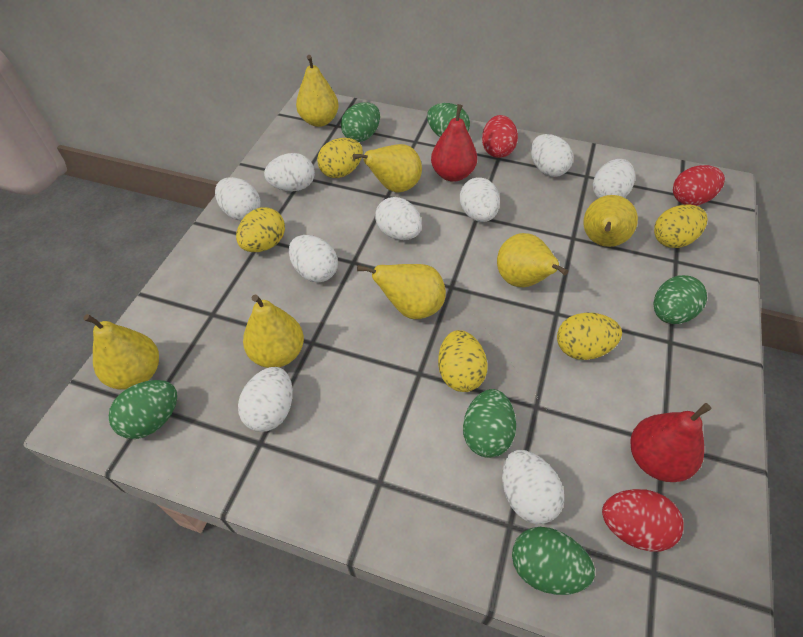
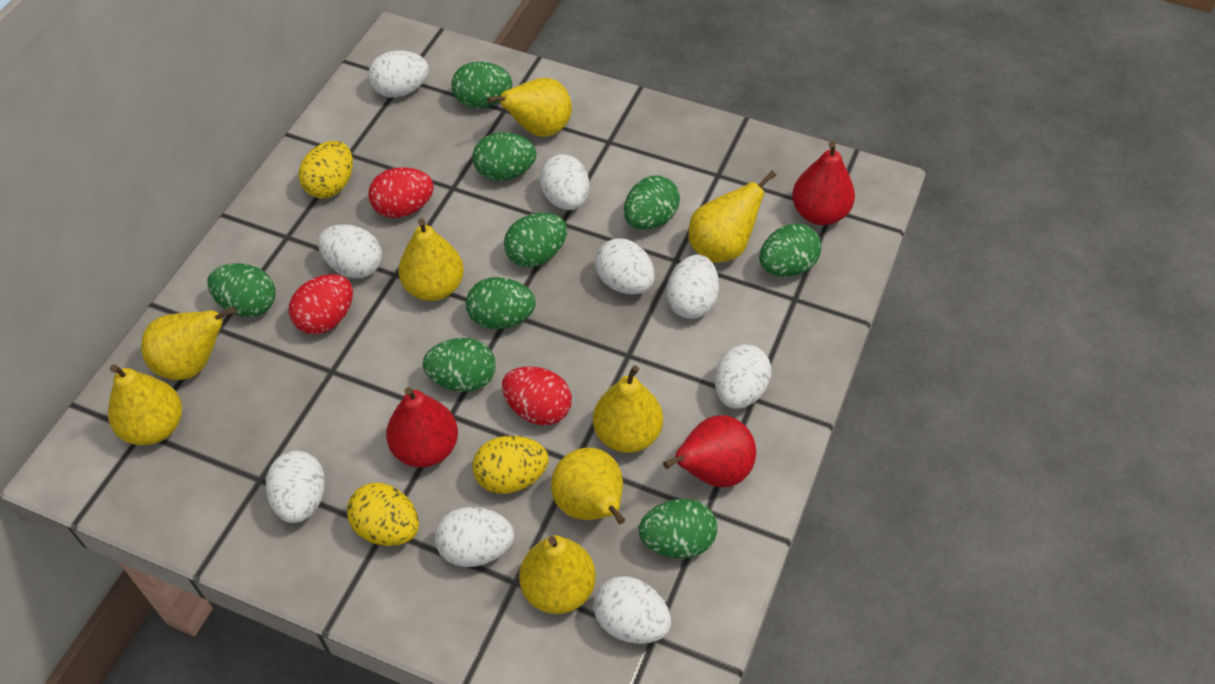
green egg: [108,380,177,439] [341,102,380,142] [427,103,470,137] [463,389,516,458] [512,527,595,595] [653,275,707,324] = 6 -> [207,263,276,317] [423,338,496,392] [451,62,512,108] [466,277,536,329] [473,132,536,181] [504,213,567,267] [624,176,680,229] [639,498,717,559] [759,224,821,277] = 9
red pear: [431,104,477,182] [630,403,711,482] = 2 -> [386,387,458,467] [663,415,756,487] [792,141,855,225] = 3
yellow egg: [236,207,285,252] [317,138,363,178] [438,330,488,392] [557,313,622,360] [654,205,707,248] = 5 -> [299,141,353,199] [347,483,419,546] [472,436,549,494] = 3
yellow pear: [84,314,159,390] [243,295,304,368] [296,55,339,127] [352,144,422,192] [357,264,446,319] [497,233,568,287] [583,195,638,247] = 7 -> [108,365,182,445] [141,307,236,380] [398,219,464,301] [487,78,572,137] [519,535,596,614] [551,448,625,524] [593,365,663,453] [688,171,776,263] = 8

